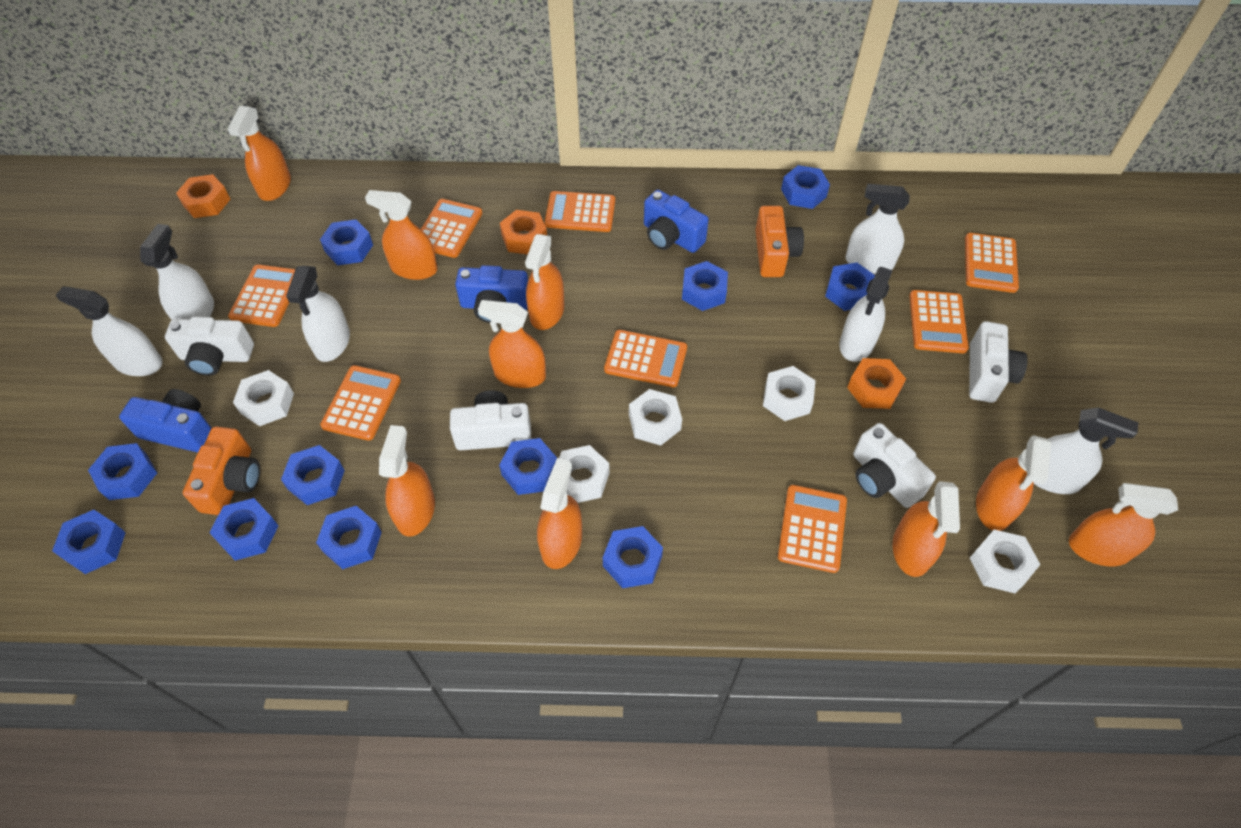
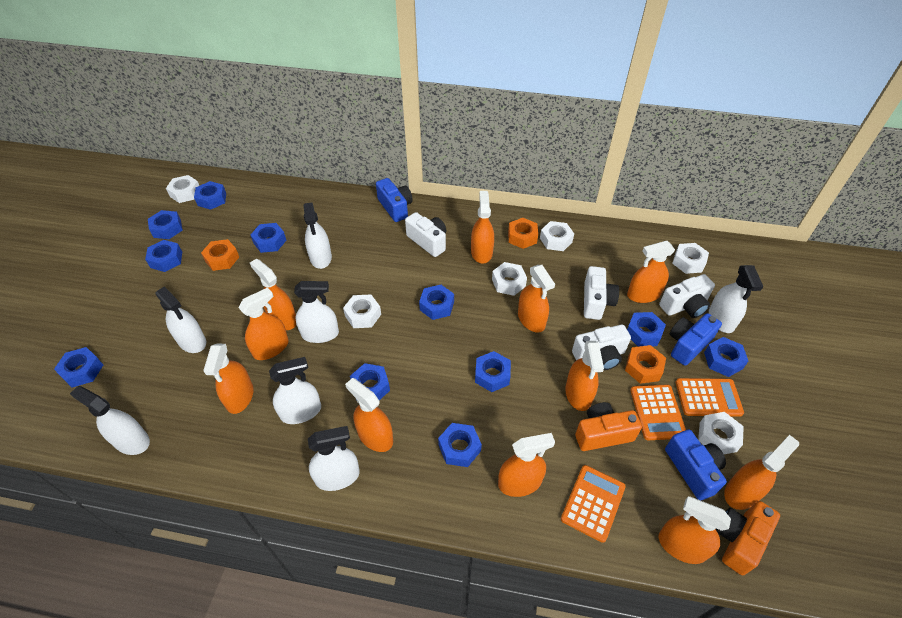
orange calculator: [228,265,296,327] [320,365,401,441] [421,199,482,258] [545,191,615,232] [604,330,687,387] [778,485,847,573] [909,290,969,353] [965,233,1019,293] = 8 -> [561,465,626,543] [630,385,686,440] [676,378,744,417] = 3
orange spray bottle: [228,106,291,201] [365,190,438,280] [379,425,435,537] [478,300,546,388] [525,234,564,330] [537,458,582,569] [893,481,960,577] [976,435,1051,531] [1069,483,1178,566] = 9 -> [203,343,254,414] [238,288,289,360] [250,259,296,330] [345,378,393,452] [471,191,494,264] [498,433,555,497] [518,265,555,333] [565,341,604,411] [627,241,675,303] [658,496,731,564] [724,435,799,510] = 11
white nut: [233,370,294,426] [559,445,610,503] [629,389,682,445] [763,366,816,421] [970,529,1041,593] = 5 -> [166,175,199,203] [343,294,381,328] [492,262,527,296] [540,221,574,251] [672,243,709,274] [698,412,744,454] = 6
white spray bottle: [55,287,163,376] [140,224,214,320] [286,266,350,362] [839,267,893,362] [845,184,910,274] [1034,408,1138,494] = 6 -> [70,386,150,455] [156,286,206,353] [269,357,321,424] [294,281,339,343] [303,202,332,269] [308,426,360,491] [709,265,763,333] = 7

